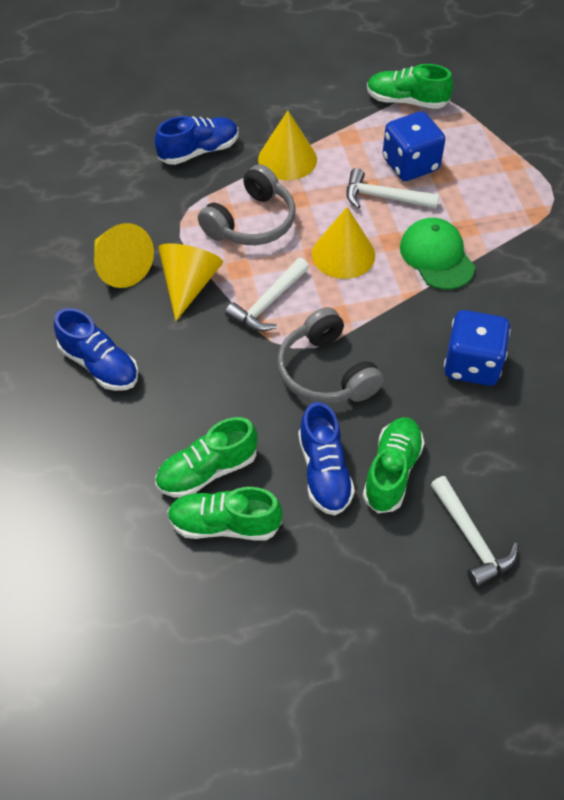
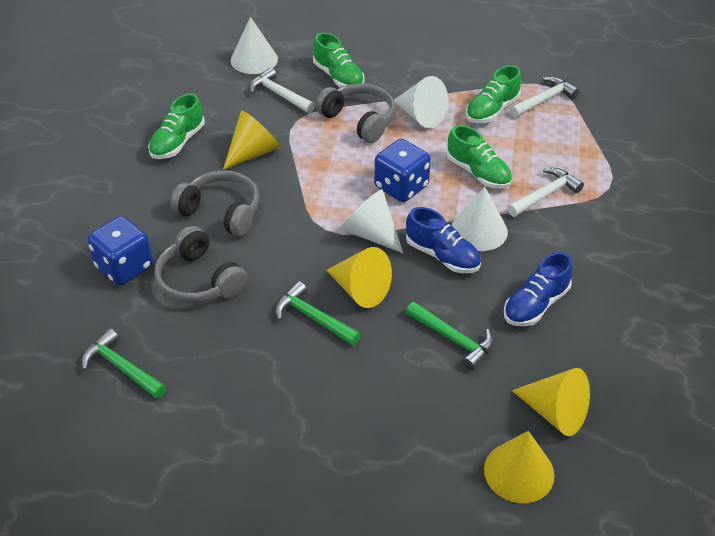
blue shoe: [54,308,138,391] [155,116,239,165] [298,402,355,515] = 3 -> [406,207,481,273] [504,252,573,326] = 2
green cap: [400,218,475,290] = 1 -> none = 0
green hammer: none = 0 -> [82,329,166,399] [275,281,361,346] [406,302,494,370] = 3
grey headphones: [198,164,296,245] [277,307,384,404] = 2 -> [154,226,247,303] [170,170,259,237] [316,83,396,143] = 3
white cone: none = 0 -> [230,17,278,74] [341,189,403,253] [394,76,448,128] [451,187,508,251] = 4

